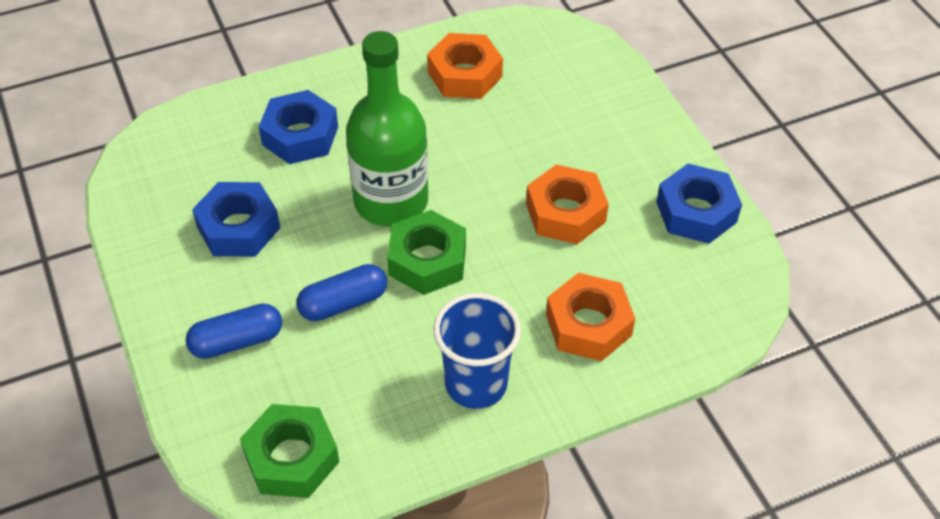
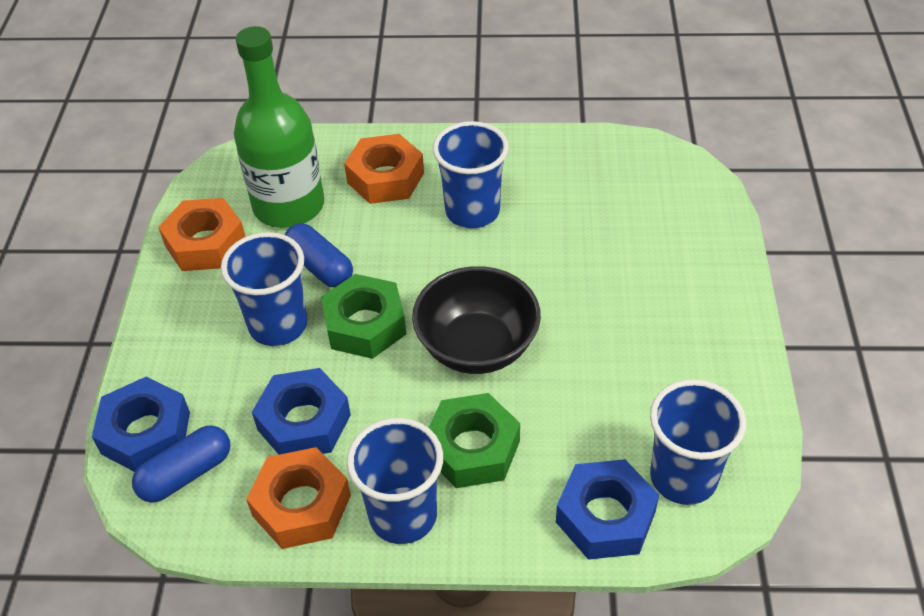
black bowl: none = 0 -> [412,266,541,374] = 1
blue cup: [433,293,521,409] = 1 -> [221,232,308,346] [347,418,443,544] [433,121,509,228] [650,379,746,505] = 4

